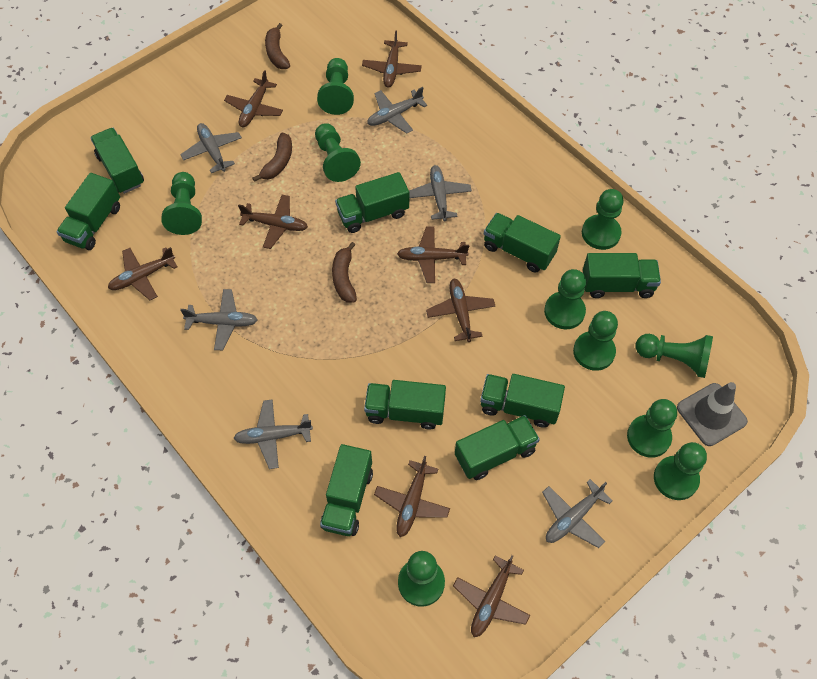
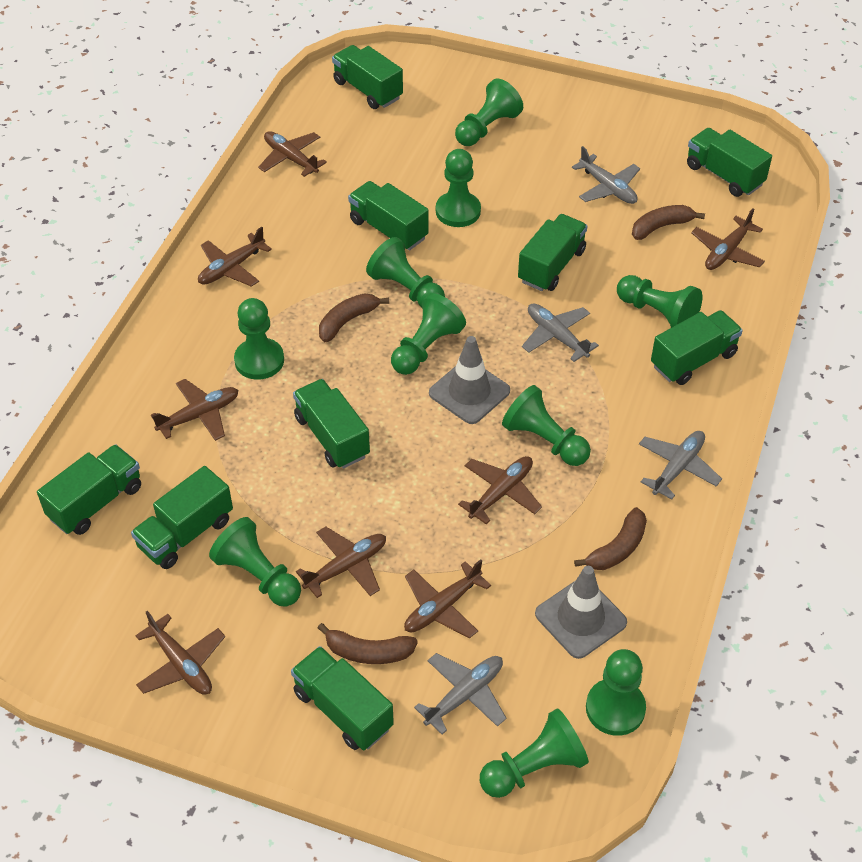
brown banana: [252,133,292,182] [265,23,290,69] [332,242,357,303] = 3 -> [318,623,418,664] [319,293,389,342] [574,507,647,570] [632,205,705,240] = 4
grey plane: [180,123,242,173] [180,289,258,350] [233,399,313,469] [367,87,427,134] [409,165,472,221] [542,479,613,548] = 6 -> [414,653,506,735] [522,303,599,362] [572,146,640,204] [639,431,722,500] = 4
grey traffic cone: [677,382,748,446] = 1 -> [429,336,510,424] [535,566,627,659] = 2

